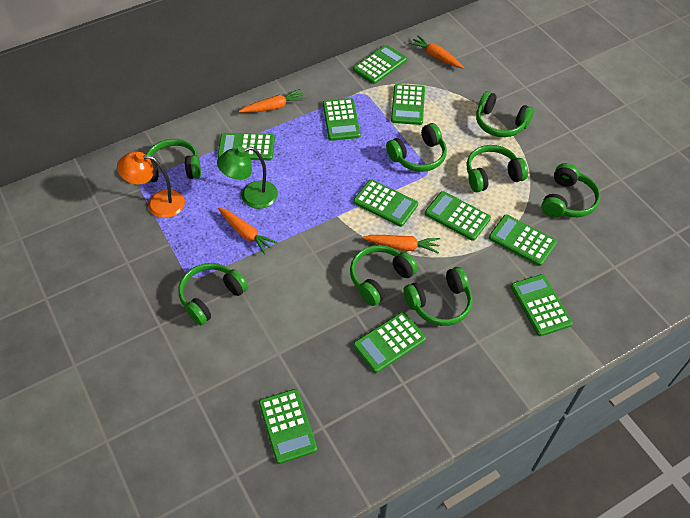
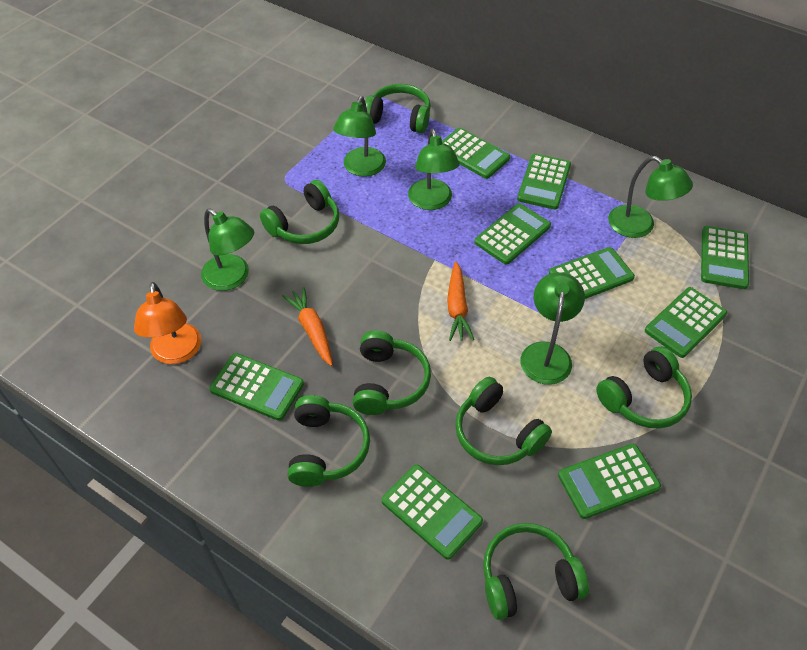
green calculator: [218,133,275,160] [259,389,317,464] [323,98,361,141] [353,45,407,84] [353,179,418,227] [353,312,426,373] [391,84,425,125] [425,191,491,241] [489,215,557,266] [511,274,573,336] = 10 -> [209,353,304,421] [382,464,483,560] [442,128,510,179] [474,203,551,265] [517,153,571,210] [549,247,635,299] [558,444,661,519] [645,287,727,358] [701,226,749,289] = 9
green headphones: [146,139,201,183] [179,263,248,325] [350,245,418,306] [386,123,447,172] [404,267,473,326] [467,145,528,192] [476,91,534,137] [541,163,601,218] = 8 -> [260,180,339,244] [288,395,370,487] [353,330,431,415] [365,84,431,133] [455,377,552,465] [483,523,589,620] [596,346,692,429] = 7
green lamp: [217,147,278,209] = 1 -> [201,209,254,291] [333,96,386,177] [408,129,460,210] [520,272,585,385] [608,156,693,238] = 5
orange carrot: [218,207,278,254] [239,89,306,113] [362,235,440,254] [409,36,464,68] = 4 -> [282,287,333,366] [447,261,474,341] = 2

